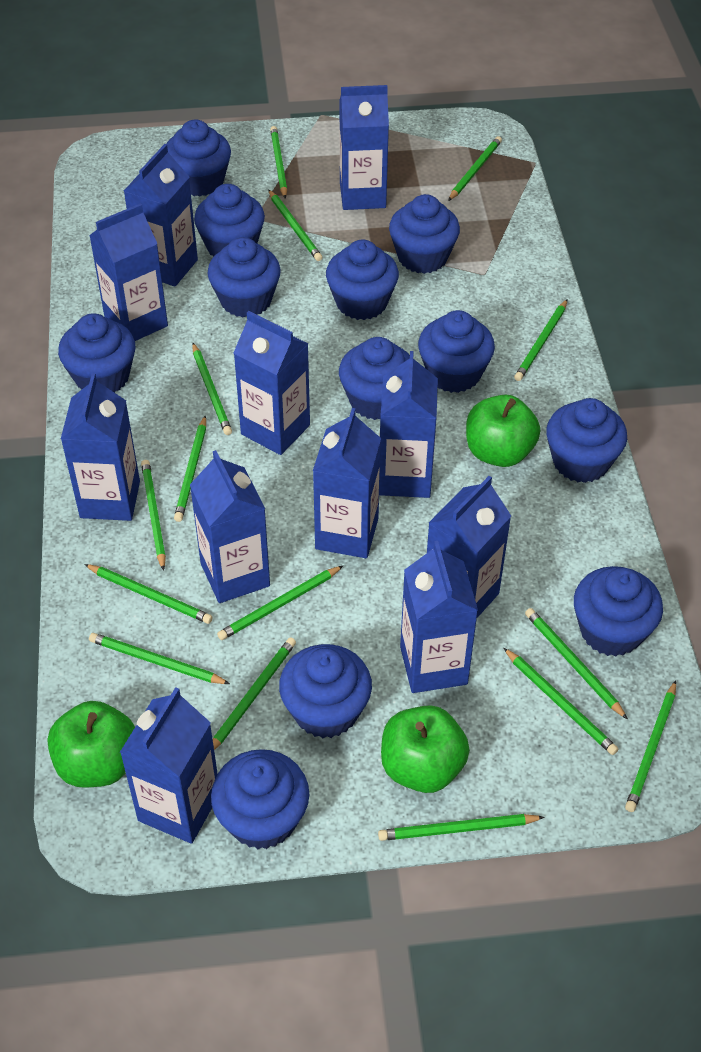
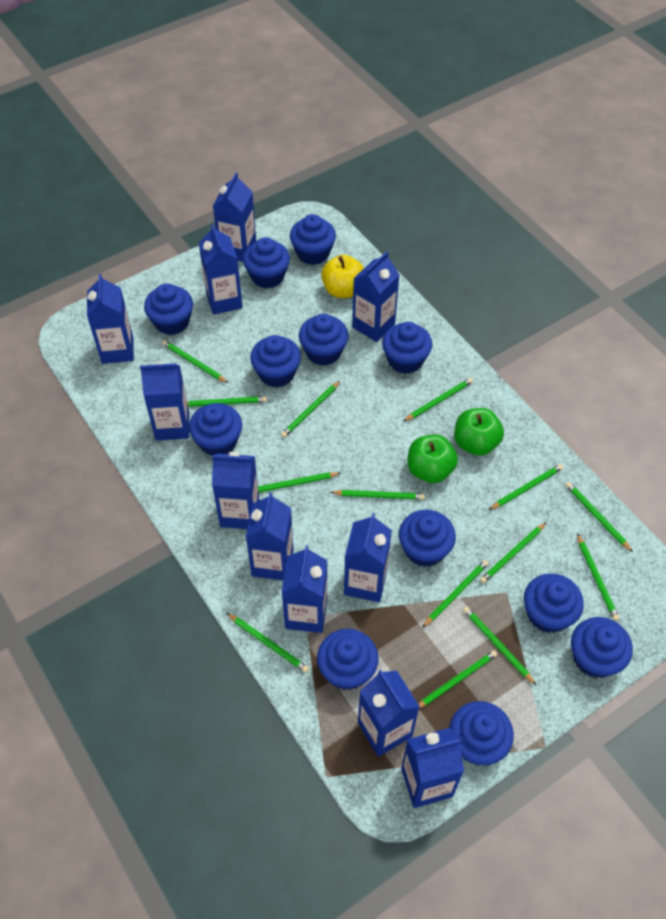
green apple: [48,701,135,788] [381,705,470,793] [466,395,540,467] = 3 -> [408,435,458,483] [454,408,504,456] = 2
green pencil: [84,564,213,624] [89,633,230,684] [141,460,166,571] [174,415,206,522] [192,343,232,435] [213,638,296,750] [217,566,343,640] [268,190,322,261] [270,126,287,199] [378,814,544,841] [448,136,502,201] [504,648,618,755] [514,300,567,381] [525,608,628,719] [625,680,676,812] = 15 -> [162,340,228,383] [187,396,267,407] [227,613,309,673] [258,472,340,493] [281,381,340,438] [330,490,425,500] [403,378,473,422] [418,650,497,708] [422,560,489,628] [463,606,536,685] [480,523,546,583] [489,464,563,510] [565,482,633,552] [577,534,619,621] = 14
yellow apple: none = 0 -> [321,255,364,298] = 1

